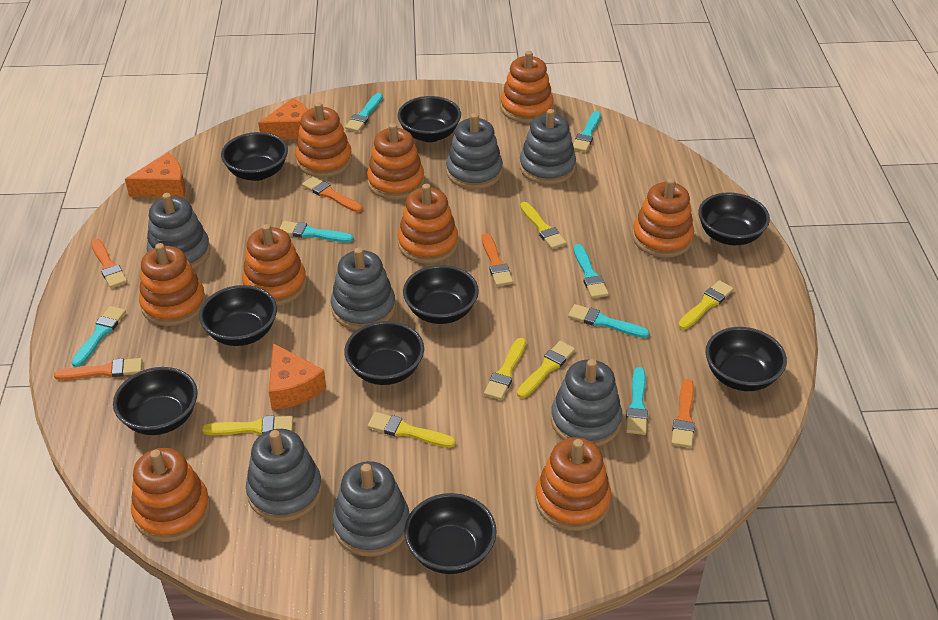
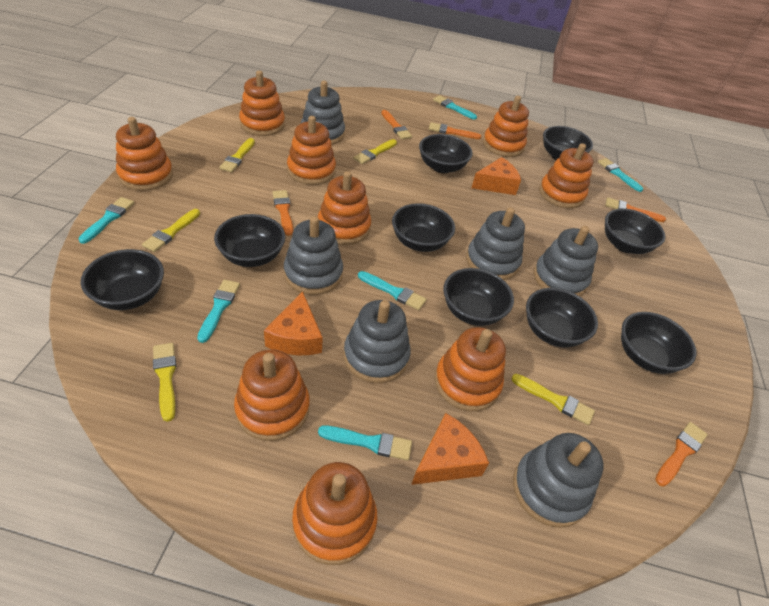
grey stacking toy: [147,193,210,269] [246,429,322,522] [331,247,396,330] [332,461,409,557] [446,113,503,189] [520,109,576,185] [551,359,622,447] = 7 -> [284,216,343,295] [301,81,345,145] [344,300,411,383] [466,207,525,280] [513,433,604,528] [534,226,598,296] = 6
turquoise brush: [71,306,126,367] [279,221,353,242] [345,93,383,132] [568,304,650,338] [573,111,601,152] [574,244,609,298] [626,367,648,435] = 7 -> [78,197,134,244] [197,280,240,343] [318,426,412,461] [358,271,427,310] [433,95,477,120] [598,158,643,192] = 6
yellow brush: [202,416,293,435] [367,412,455,447] [484,338,526,400] [517,341,575,398] [520,202,567,249] [678,280,734,330] = 6 -> [142,209,200,252] [153,343,176,422] [219,138,255,172] [353,139,397,164] [511,374,595,425] = 5

